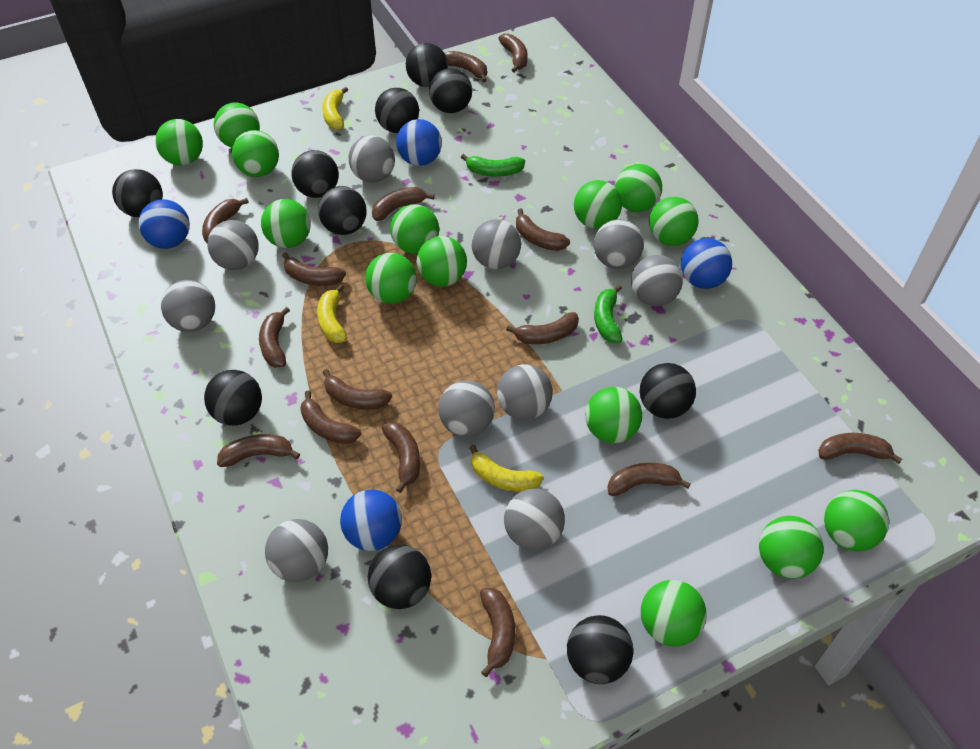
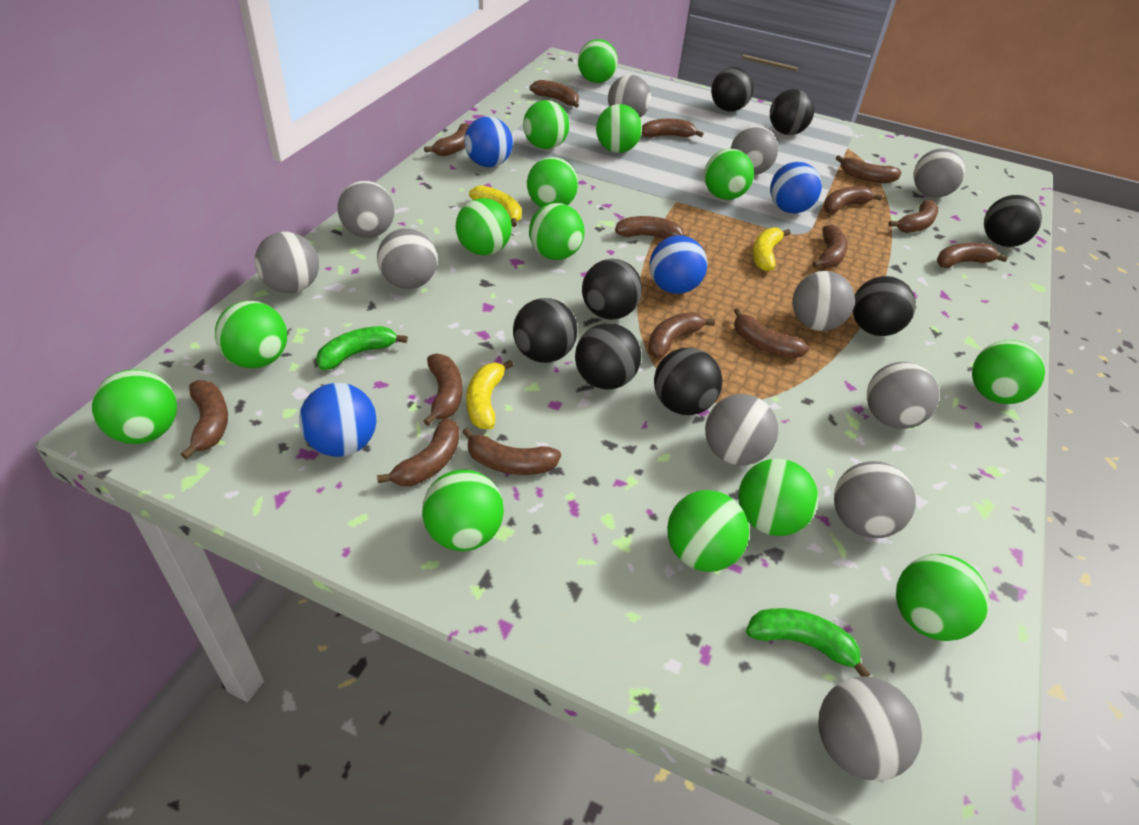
black ball: [112,169,163,217] [204,370,262,426] [291,150,339,198] [318,186,367,235] [368,545,431,609] [375,88,419,133] [406,43,448,87] [429,68,472,113] [567,615,633,684] [640,363,696,419] = 10 -> [513,298,577,363] [575,323,641,389] [582,259,642,320] [654,348,723,415] [711,67,754,112] [770,89,814,135] [852,276,916,336] [984,195,1042,247] = 8
grey ball: [161,280,215,332] [207,220,259,270] [265,519,328,582] [349,136,395,182] [438,381,495,437] [472,219,521,269] [497,364,553,420] [504,489,565,550] [594,219,644,269] [631,255,683,306] = 10 -> [255,232,319,293] [337,181,394,238] [377,229,438,289] [608,75,651,118] [705,394,778,465] [731,126,778,175] [792,271,855,331] [818,676,922,781] [834,461,916,538] [867,362,939,429] [913,148,965,198] = 11

